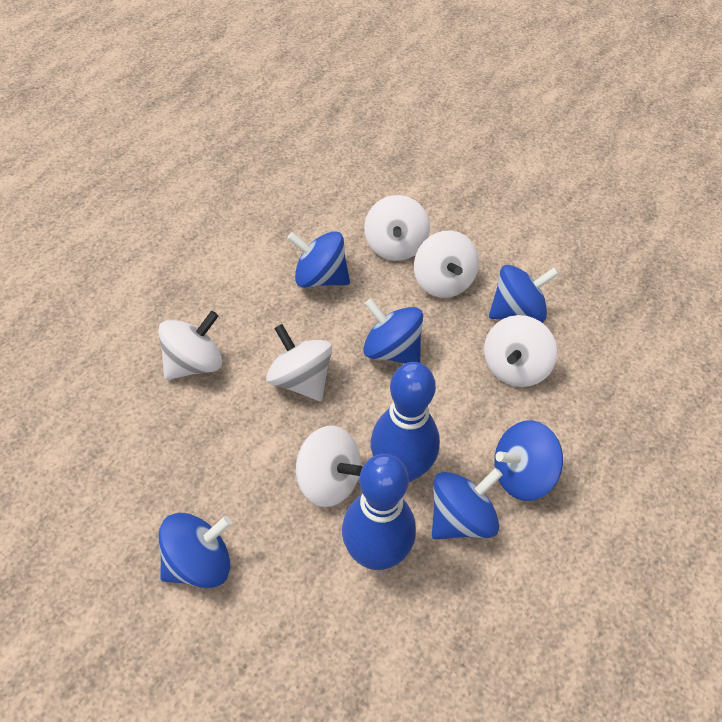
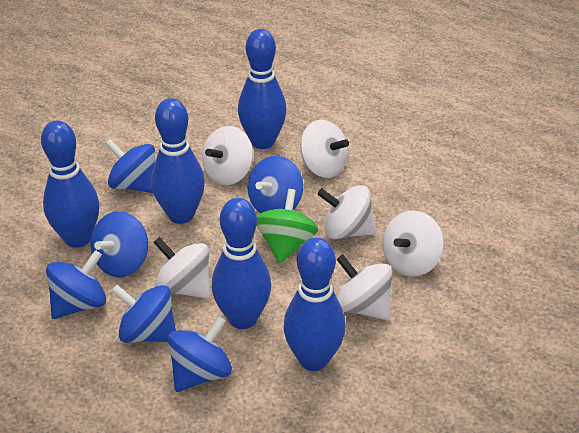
blue bowling pin: [342,454,416,570] [371,362,440,483] = 2 -> [41,121,99,248] [151,98,205,224] [212,198,271,329] [238,29,287,149] [283,238,346,371] = 5
green spinning top: none = 0 -> [256,189,318,263] = 1

